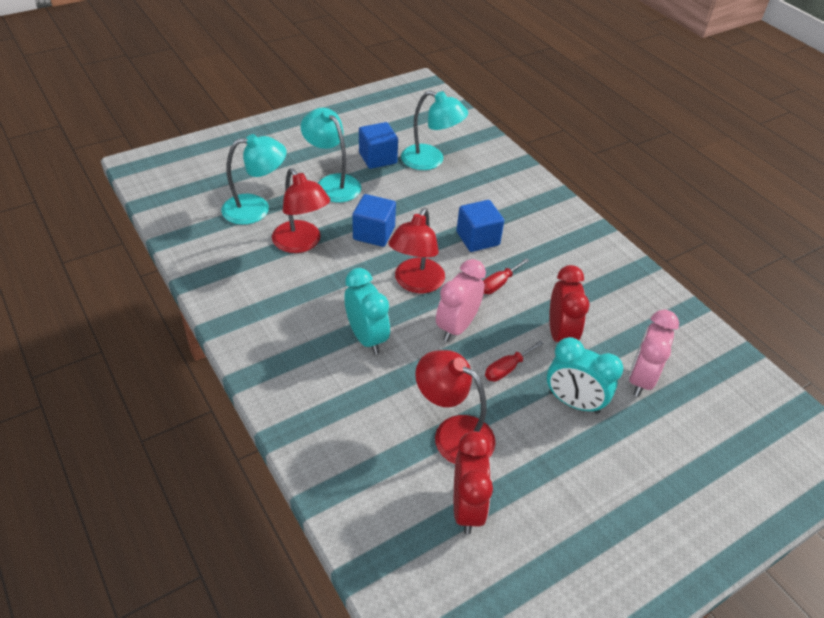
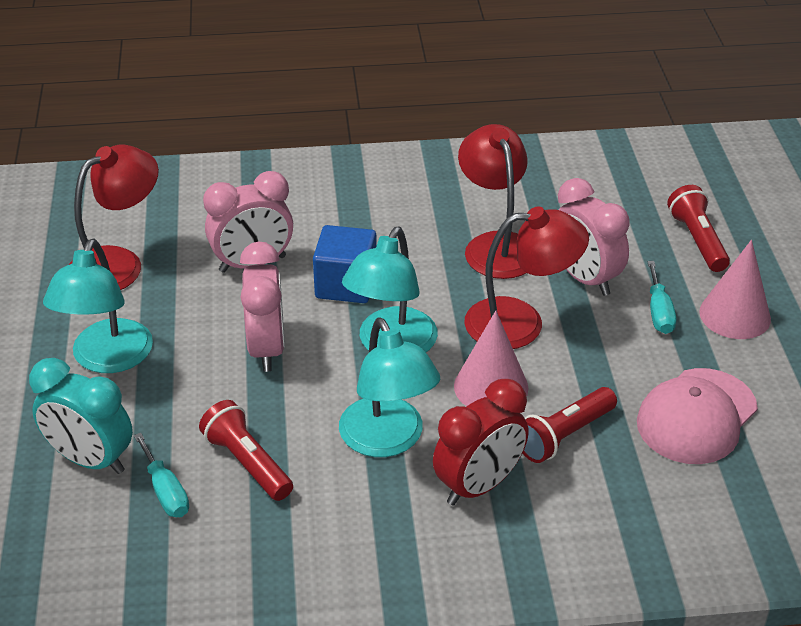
blue cube: [352,194,396,247] [359,122,398,169] [457,200,504,252] = 3 -> [313,225,377,303] = 1
pink cap: none = 0 -> [637,368,758,464] = 1
pink clock: [436,259,486,342] [629,310,679,397] = 2 -> [203,171,293,273] [240,242,285,372] [558,178,630,296] = 3
pink cone: none = 0 -> [454,311,529,406] [699,240,771,339] = 2
red clock: [454,431,493,534] [549,265,590,342] = 2 -> [433,379,529,506] = 1
red flashlight: none = 0 -> [199,400,293,501] [523,387,617,463] [667,185,730,272] = 3
red screwdriver: [483,258,529,294] [485,341,544,381] = 2 -> none = 0
turquoise clock: [344,268,390,354] [547,337,623,414] = 2 -> [29,358,133,474] = 1
turquoise screwdriver: none = 0 -> [134,433,189,517] [647,261,676,334] = 2

